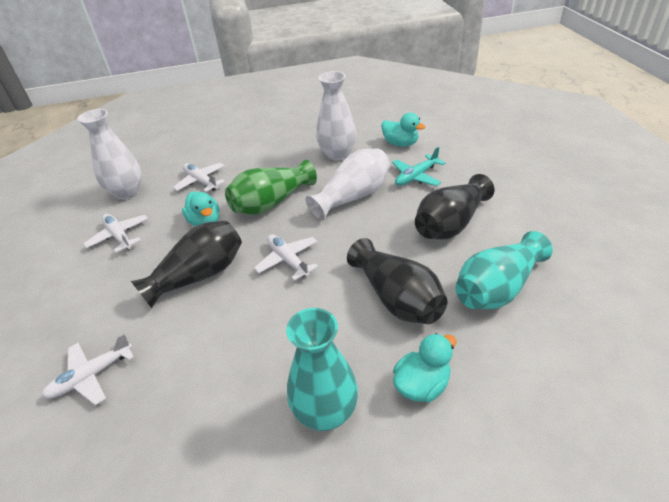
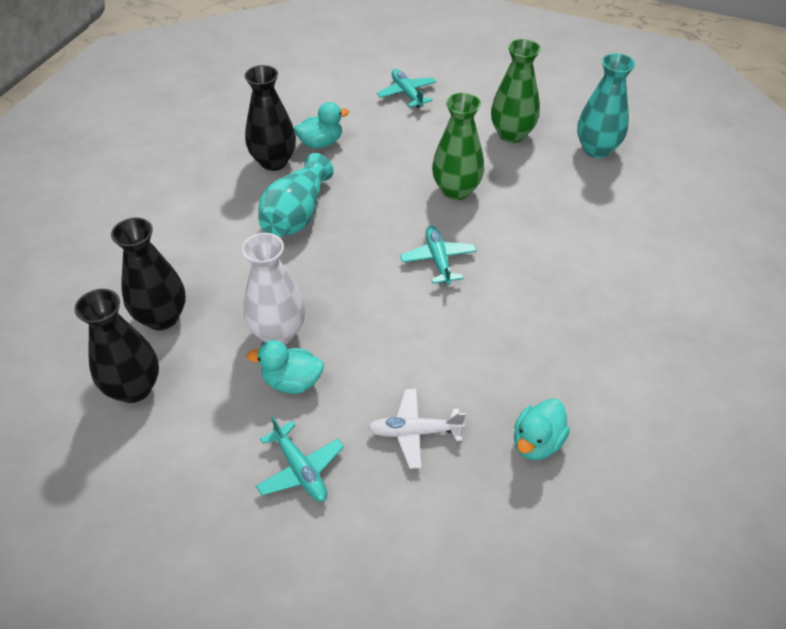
green vase: [225,160,317,215] = 1 -> [432,93,484,200] [491,39,541,143] = 2
turquoise plane: [392,147,445,186] = 1 -> [256,416,344,502] [377,69,436,108] [400,226,477,285] = 3
white plane: [42,333,134,405] [83,214,148,253] [173,163,225,192] [254,234,318,281] = 4 -> [368,389,466,469] = 1
white vase: [78,109,142,200] [306,148,390,220] [316,71,356,161] = 3 -> [242,233,305,345] = 1

